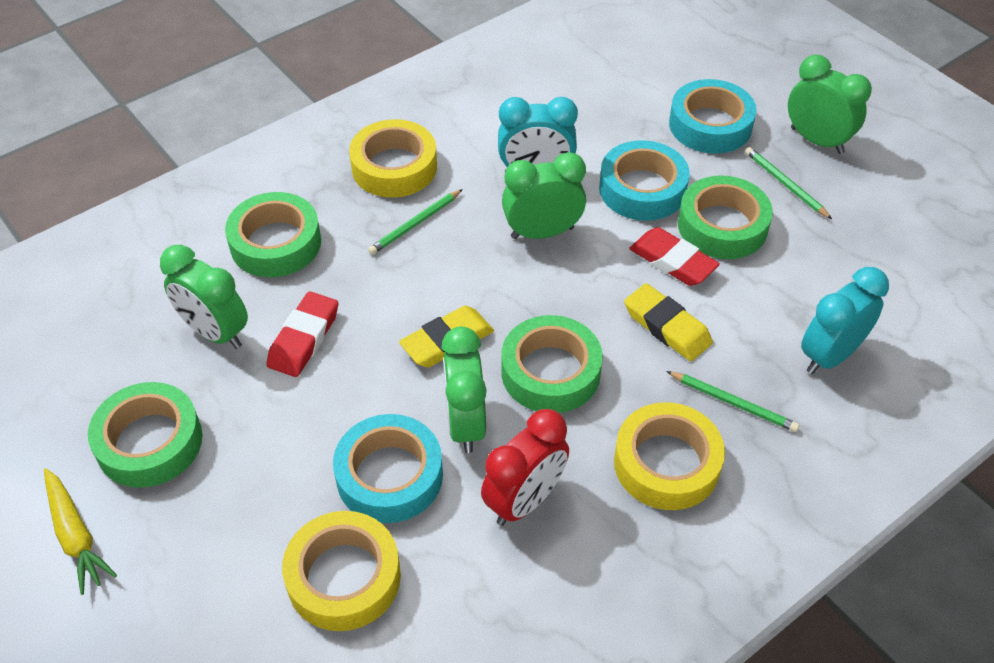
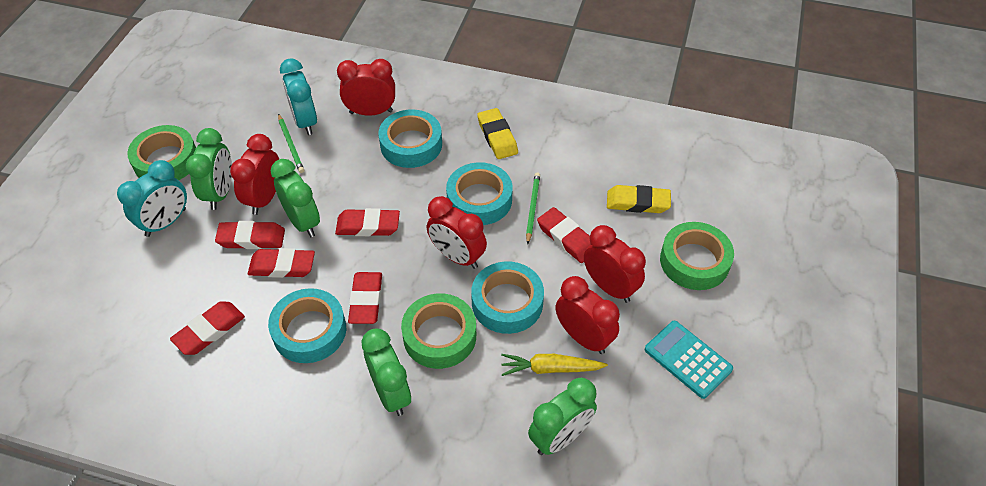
green pencil: [368,189,463,255] [666,371,799,432] [745,147,832,219] = 3 -> [278,114,304,173] [526,172,540,245] = 2
green tape: [88,382,202,488] [225,192,321,277] [501,315,603,413] [678,176,773,259] = 4 -> [127,125,196,180] [401,294,476,369] [660,222,734,290] = 3
red clock: [481,409,569,526] = 1 -> [230,134,279,215] [337,59,395,116] [427,196,487,269] [556,276,620,354] [584,225,646,303] = 5
red eraser: [266,291,338,377] [629,227,720,286] = 2 -> [170,301,245,355] [215,221,285,249] [248,248,315,278] [335,208,400,236] [348,272,382,324] [537,207,591,263] = 6
turquoise calculator: none = 0 -> [645,321,733,399] = 1
turquoise tape: [333,414,443,523] [599,140,690,221] [669,79,757,154] = 3 -> [268,288,346,363] [378,109,442,168] [446,162,513,225] [471,262,544,334] = 4
yellow tape: [282,511,401,631] [349,119,437,198] [614,402,725,510] = 3 -> none = 0

